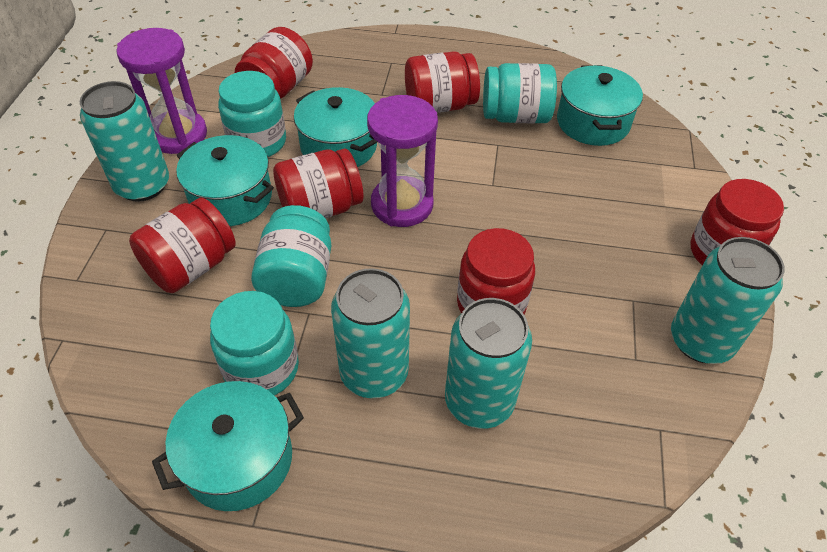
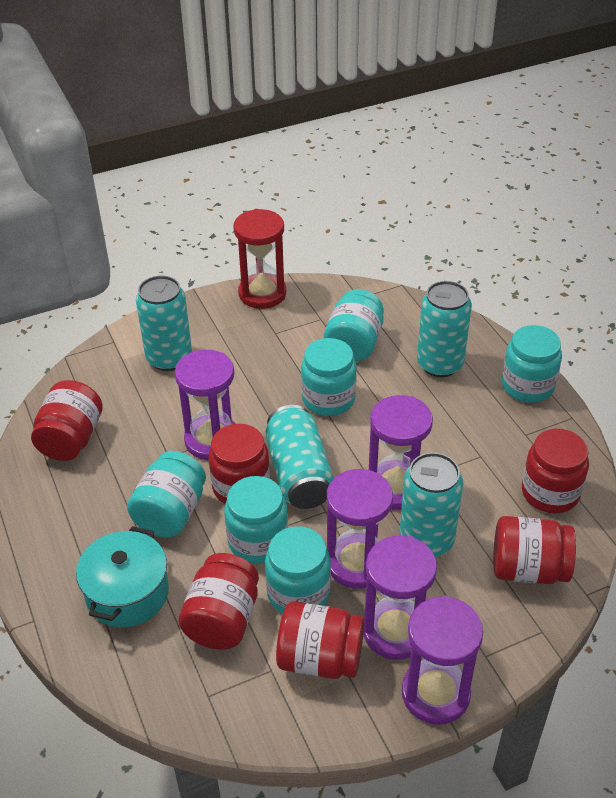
purple hourglass: [116,28,207,154] [367,95,438,227] = 2 -> [175,350,236,460] [327,469,393,588] [363,536,437,660] [369,395,433,510] [402,596,483,725] = 5
red hourglass: none = 0 -> [233,209,286,309] = 1
turquoise jar: [210,291,299,396] [218,71,286,157] [251,205,331,307] [483,63,557,124] = 4 -> [127,451,206,538] [224,476,288,564] [265,526,331,614] [301,338,357,416] [324,289,384,362] [502,325,562,403] = 6
turquoise pot: [152,381,304,511] [176,135,274,226] [294,87,377,167] [557,65,643,146] = 4 -> [76,526,169,627] = 1

